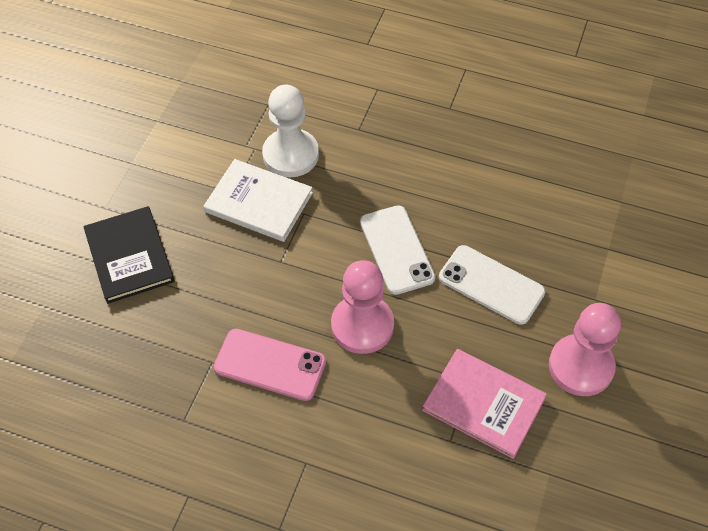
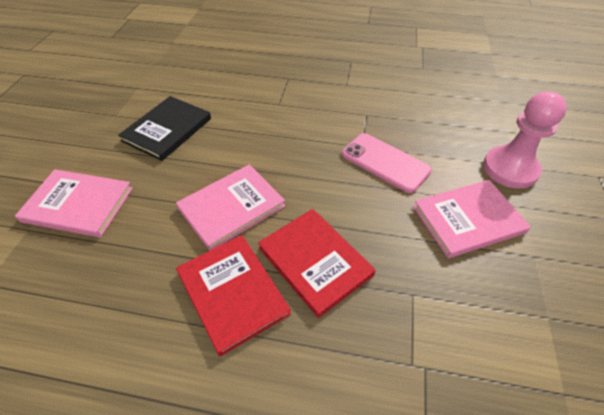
pink book: [422,349,547,459] = 1 -> [15,169,133,237] [176,164,285,251] [413,180,531,258] = 3
pink pawn: [331,260,394,354] [549,303,621,396] = 2 -> [483,91,567,189] = 1
red book: none = 0 -> [176,235,291,357] [258,209,376,318] = 2
white book: [204,159,313,242] = 1 -> none = 0
white pawn: [262,85,319,177] = 1 -> none = 0
white phone: [360,205,436,295] [439,245,546,325] = 2 -> none = 0

